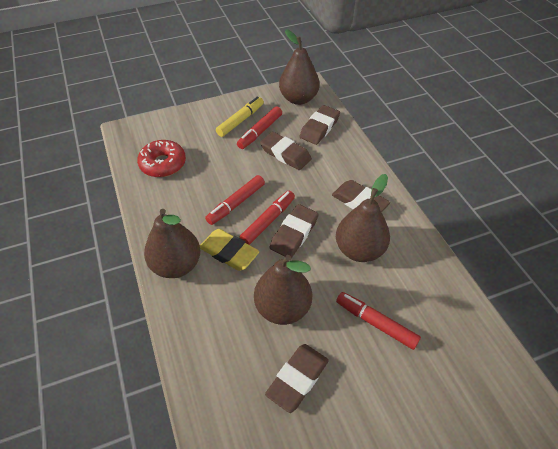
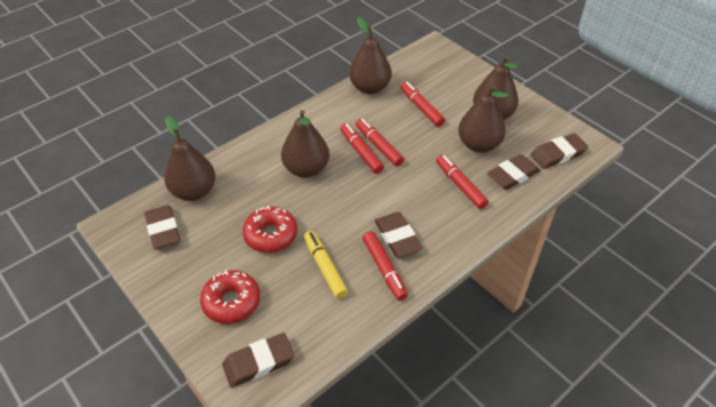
brown pear: [144,209,200,278] [254,255,312,325] [279,29,320,105] [336,174,390,262] = 4 -> [164,116,216,201] [281,110,330,178] [349,17,392,94] [458,85,509,153] [473,56,519,120] = 5
red donut: [137,140,186,177] = 1 -> [200,270,260,324] [242,206,297,253] = 2
red marker: [205,175,265,225] [237,106,282,149] [239,191,295,245] [336,292,421,350] = 4 -> [340,123,384,174] [356,118,404,166] [362,231,408,301] [400,82,445,127] [436,155,489,209] = 5
yellow eraser: [200,229,259,271] = 1 -> none = 0

